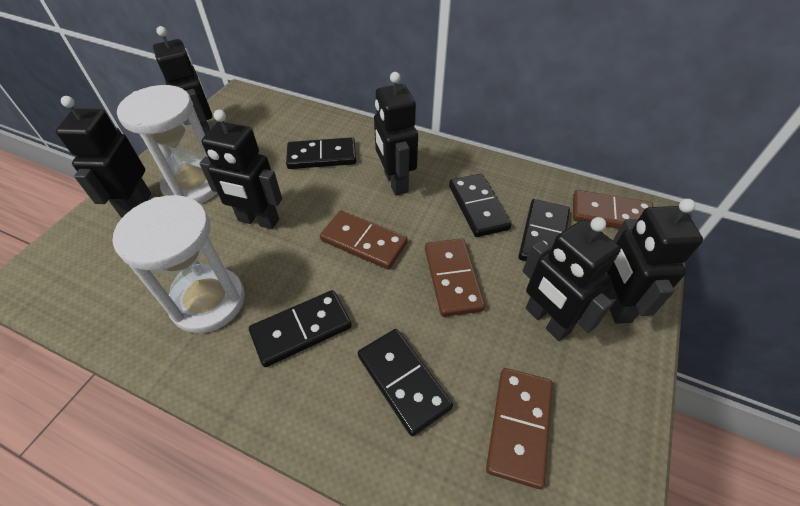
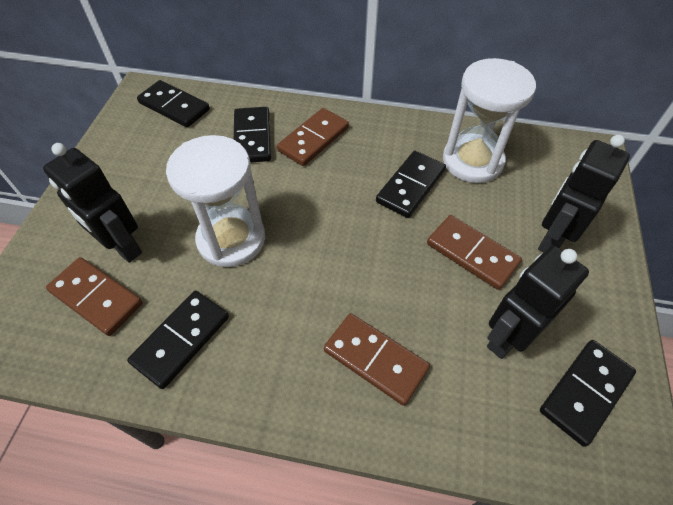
black robot: [56,96,151,218] [153,26,213,135] [200,110,282,229] [374,72,418,196] [523,217,621,341] [603,199,703,324] = 6 -> [43,143,142,263] [487,246,589,359] [538,135,630,253] = 3

